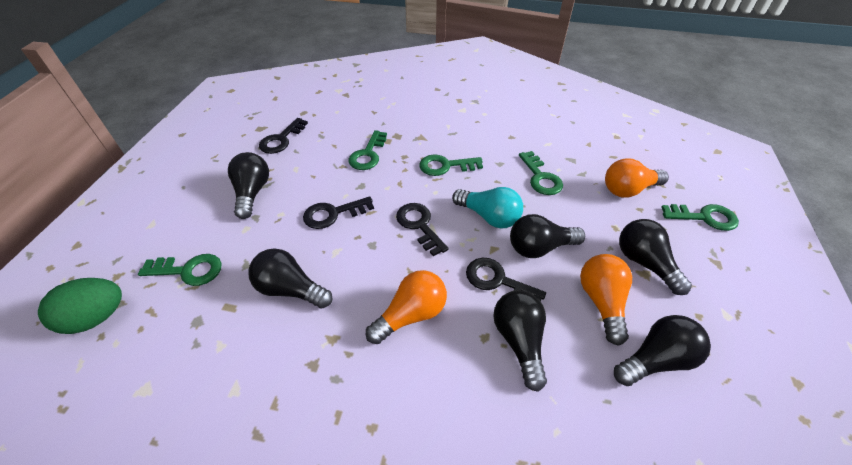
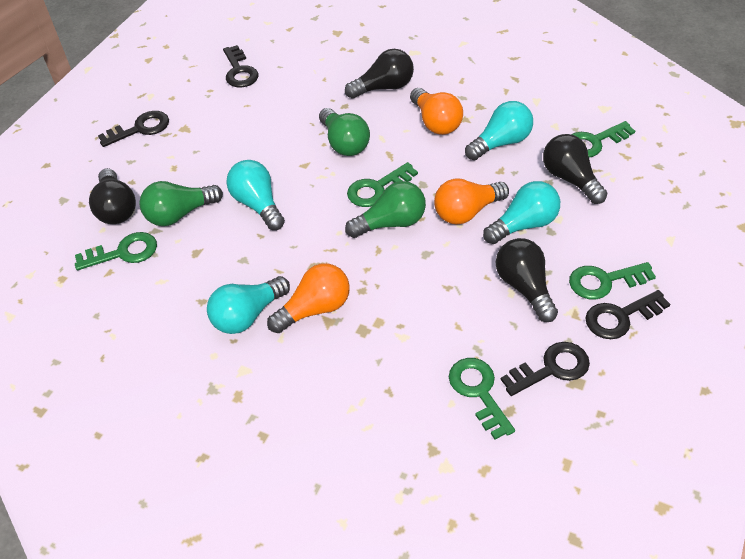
black light bulb: [228,152,269,219] [248,248,332,308] [493,290,547,392] [510,214,585,258] [614,315,711,386] [619,219,692,295] = 6 -> [89,168,136,224] [345,49,414,99] [496,238,558,322] [543,134,608,204] = 4
green egg: [38,278,122,334] = 1 -> none = 0
green light bulb: none = 0 -> [139,181,223,226] [319,108,370,156] [345,181,426,238] = 3
turquoise light bulb: [452,187,523,229] = 1 -> [207,276,290,334] [226,160,285,230] [465,101,533,160] [483,181,560,244] = 4

